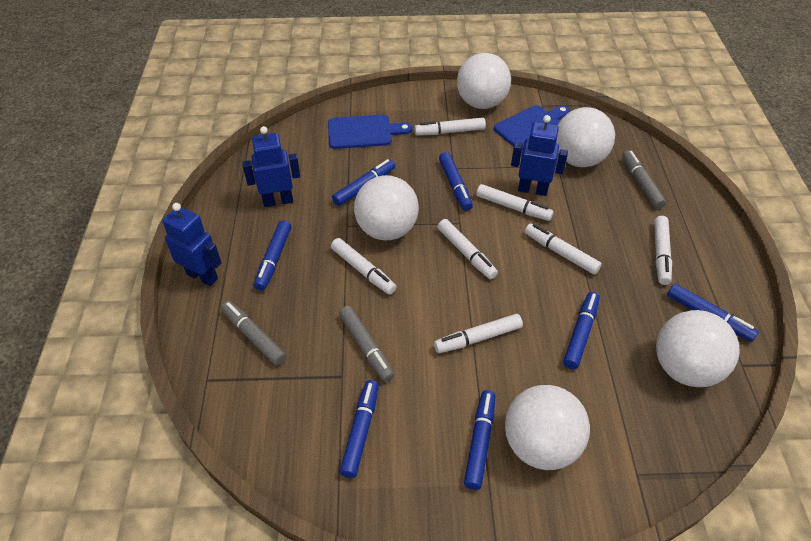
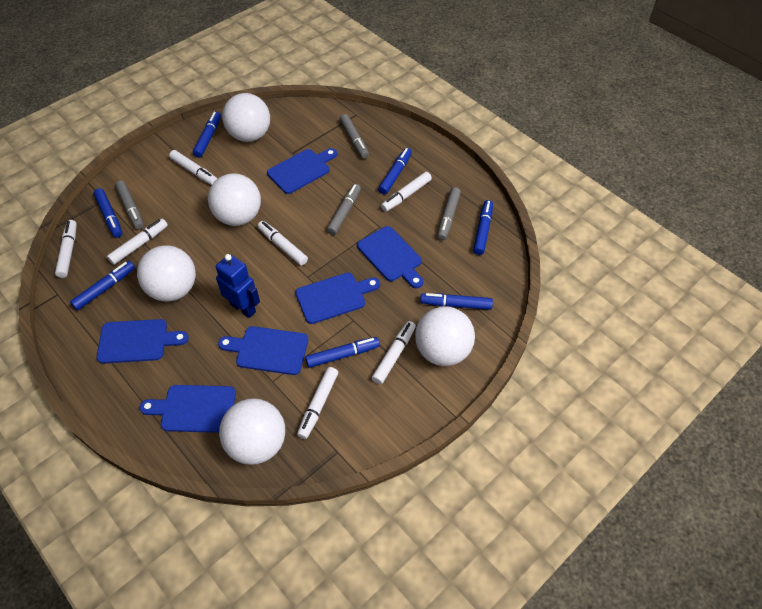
blue cutting board: [328,115,412,149] [494,105,570,151] = 2 -> [97,319,189,364] [140,385,236,433] [218,326,308,375] [267,148,337,194] [295,273,380,324] [357,226,423,288] = 6
blue robot: [162,203,221,286] [242,126,300,207] [511,115,568,196] = 3 -> [216,254,260,318] = 1
grey marker: [221,301,287,366] [339,306,394,382] [622,150,666,209] = 3 -> [115,181,144,229] [327,184,361,235] [340,114,369,158] [437,187,461,240] = 4

